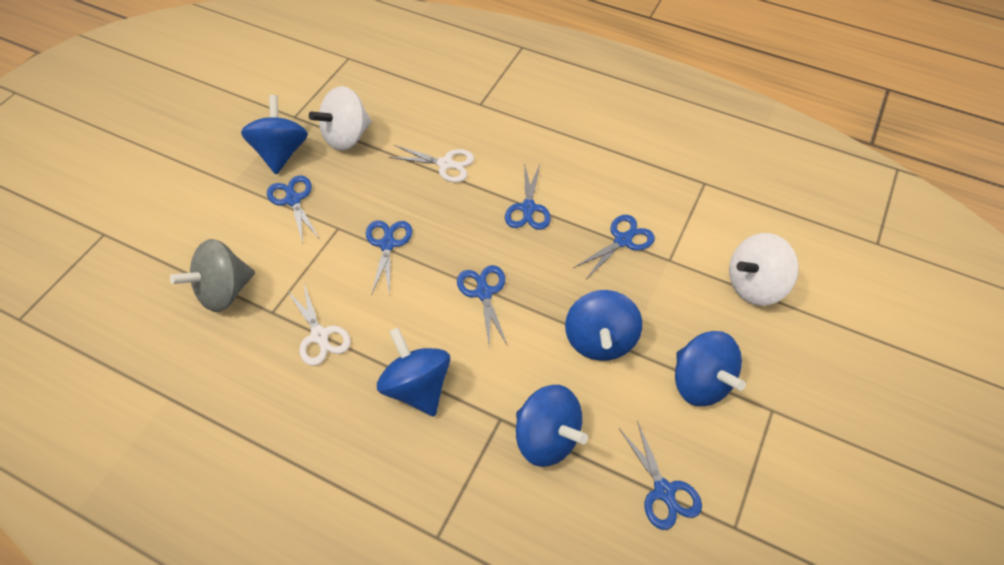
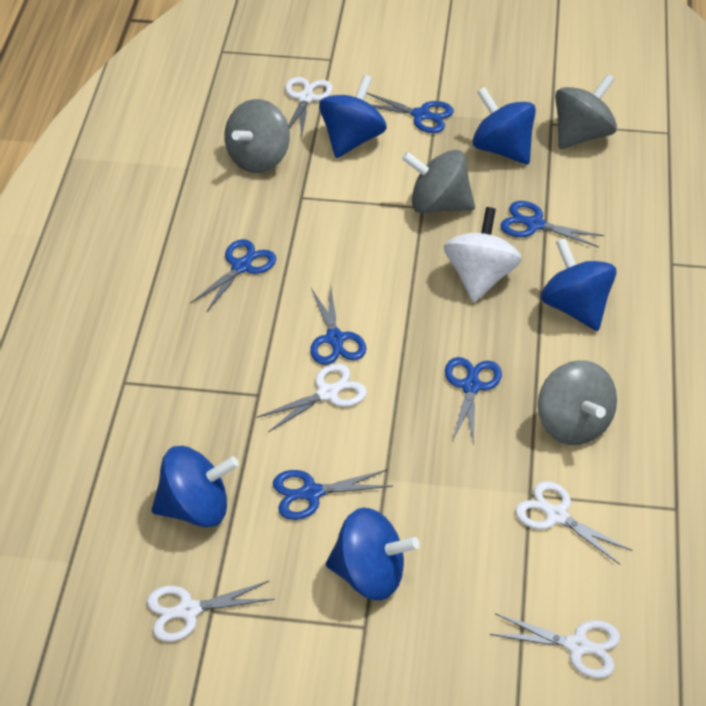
grey spinning top: [170,239,255,312] = 1 -> [224,99,290,173] [402,150,475,214] [538,360,617,445] [555,74,617,149] = 4
white scissors: [287,282,351,366] [389,145,474,183] = 2 -> [147,580,275,642] [257,363,367,432] [285,77,333,138] [490,613,620,678] [515,481,633,565] = 5
white spinning top: [309,86,372,151] [729,233,799,306] = 2 -> [444,207,522,302] = 1

